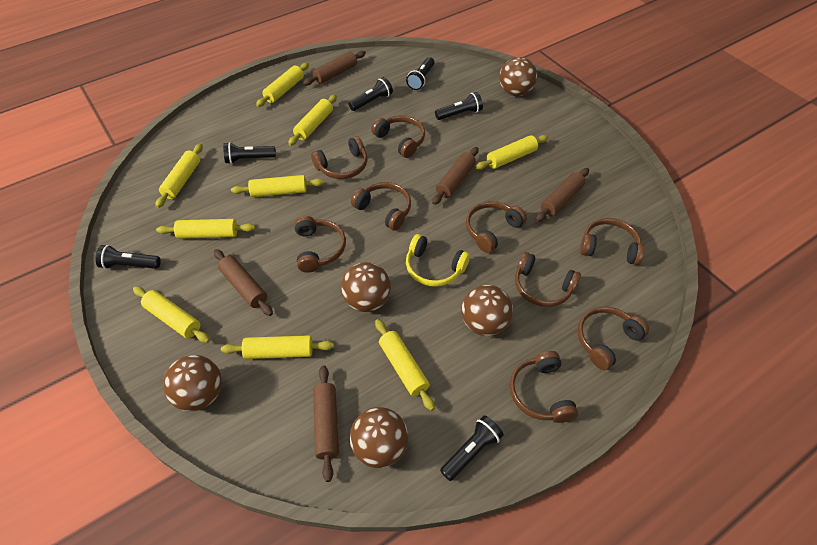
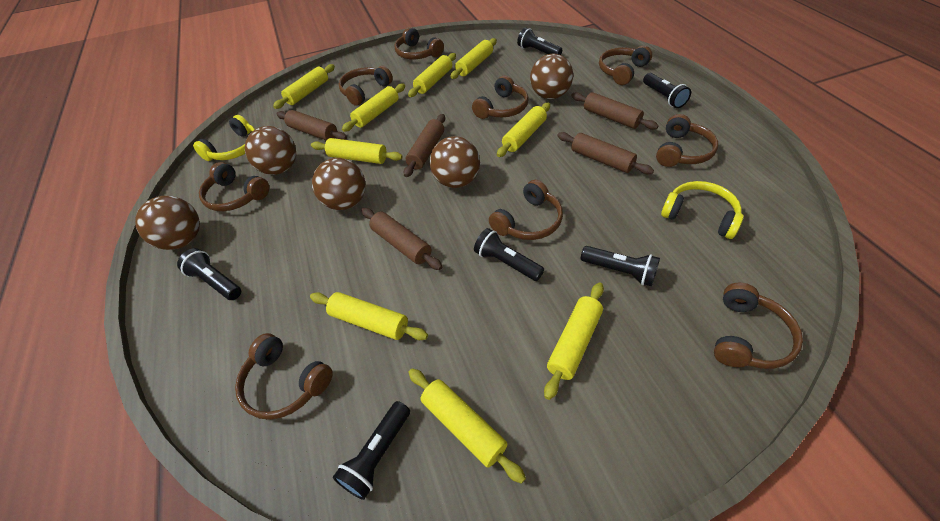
yellow headphones: [406,234,470,287] = 1 -> [193,115,255,161] [661,181,744,239] = 2

